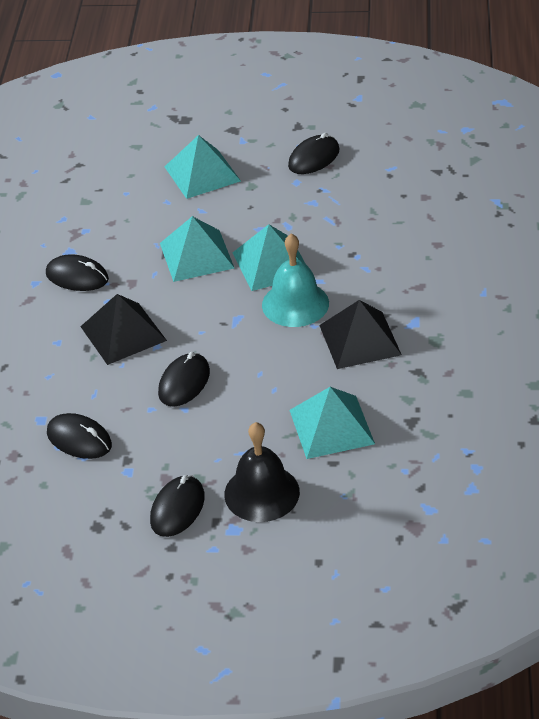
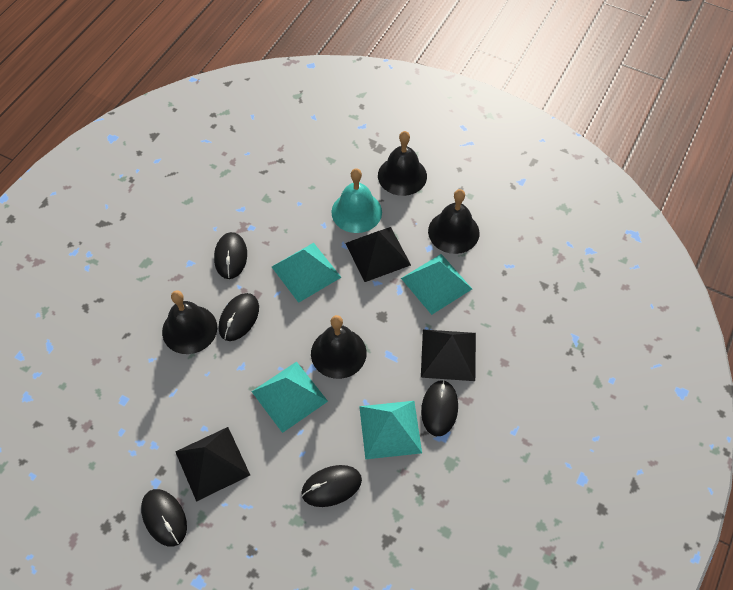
black bell: [224,422,300,522] = 1 -> [162,290,217,354] [311,315,367,379] [378,131,427,196] [428,189,479,254] = 4
black pyramid: [80,294,167,365] [319,300,402,369] = 2 -> [175,427,250,502] [345,227,411,282] [421,329,476,381] = 3

